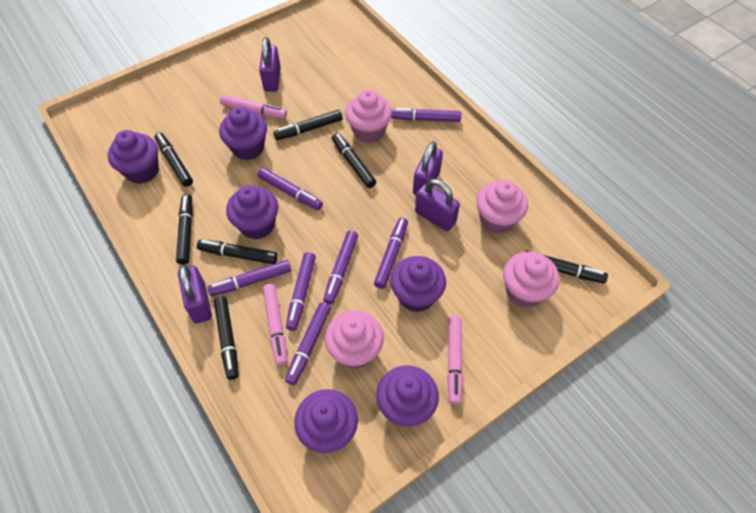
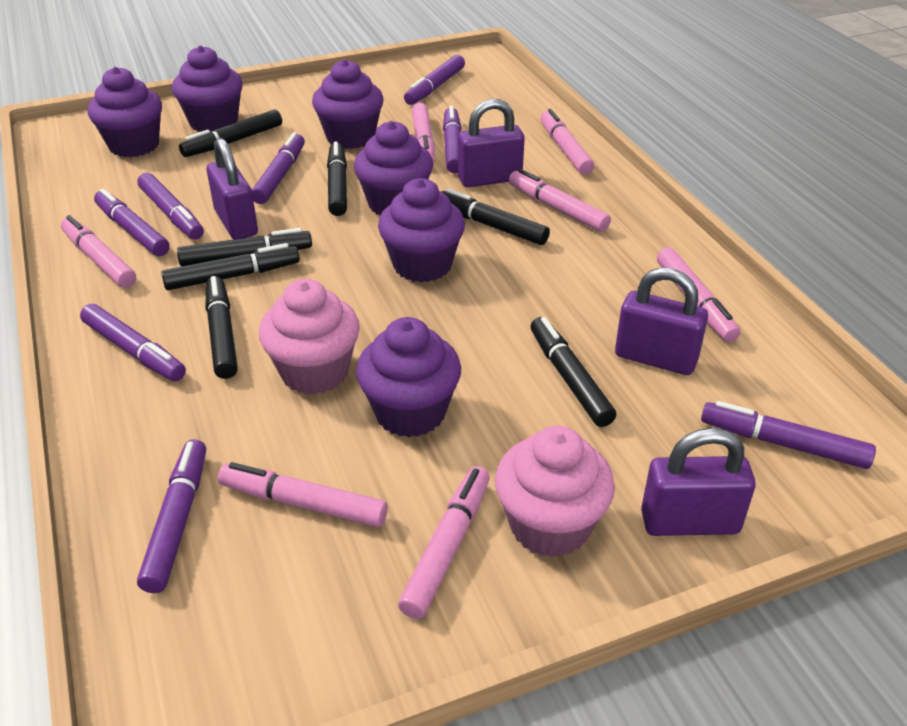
pink cupcake: [325,310,384,369] [345,90,392,143] [476,180,528,234] [503,252,559,308] = 4 -> [259,279,360,395] [495,426,615,557] = 2
pink marker: [220,95,287,119] [263,284,287,366] [447,316,463,405] = 3 -> [61,215,136,288] [218,462,388,527] [398,466,490,619] [412,103,435,164] [509,169,611,232] [541,109,594,175] [657,248,740,342] = 7
purple marker: [207,260,291,296] [257,168,323,210] [285,302,331,385] [286,252,316,331] [323,231,358,305] [374,218,408,289] [391,108,461,122] = 7 -> [80,304,186,382] [94,189,170,256] [137,439,206,593] [138,173,204,240] [252,132,305,204] [404,55,465,105] [443,106,461,173] [701,401,876,469] = 8

